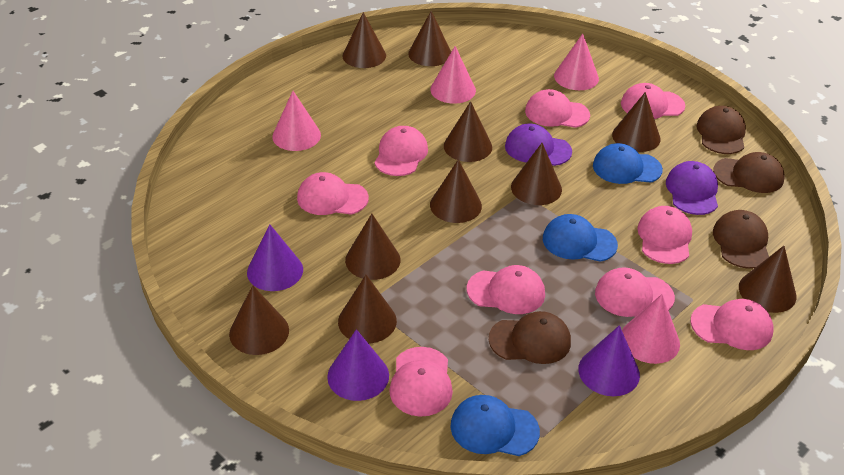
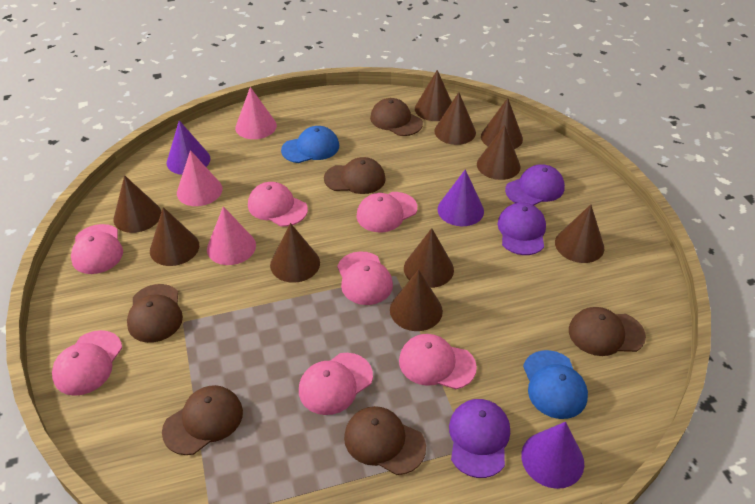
blue cap: [450,395,540,456] [543,214,618,262] [593,143,663,184] = 3 -> [281,126,339,163] [523,350,588,419] = 2
brown cap: [489,311,571,364] [697,106,746,154] [713,152,785,193] [713,210,769,269] = 4 -> [127,284,183,343] [162,385,243,455] [324,157,386,194] [344,406,426,475] [370,98,423,136] [569,307,646,356] = 6
pink cap: [297,172,369,215] [374,126,428,176] [389,347,453,417] [467,265,545,314] [525,89,590,128] [595,267,675,317] [621,83,685,119] [637,206,692,264] [690,299,773,350] = 9 -> [52,330,122,396] [71,224,123,274] [248,182,308,226] [299,353,373,415] [337,251,393,305] [356,192,417,232] [399,334,477,389] = 7
pink cone: [272,91,321,151] [430,46,476,104] [554,34,599,90] [622,294,680,364] = 4 -> [177,150,223,206] [207,206,256,265] [235,87,277,139] = 3
purple cap: [505,124,572,166] [666,161,718,215] = 2 -> [449,399,510,478] [497,202,546,255] [505,164,565,205] = 3

